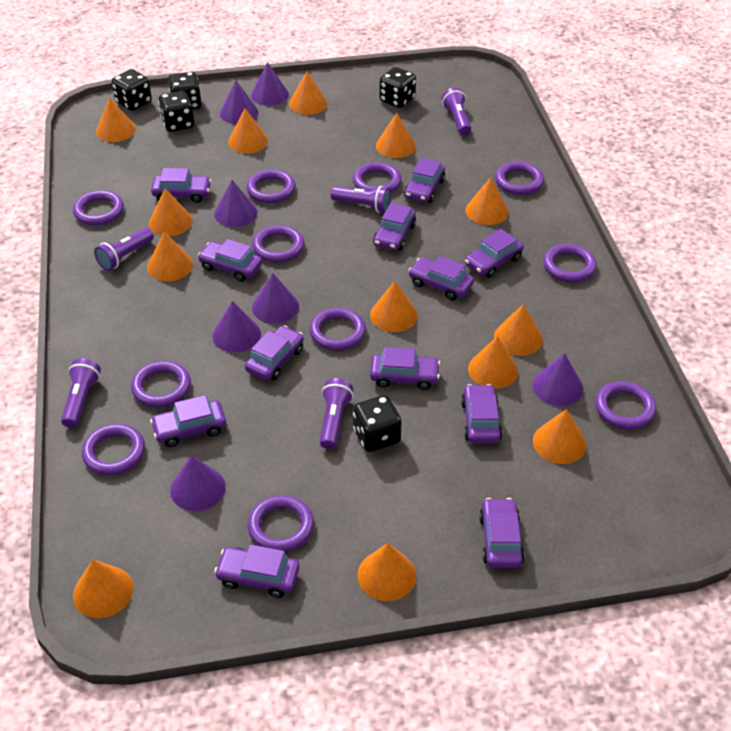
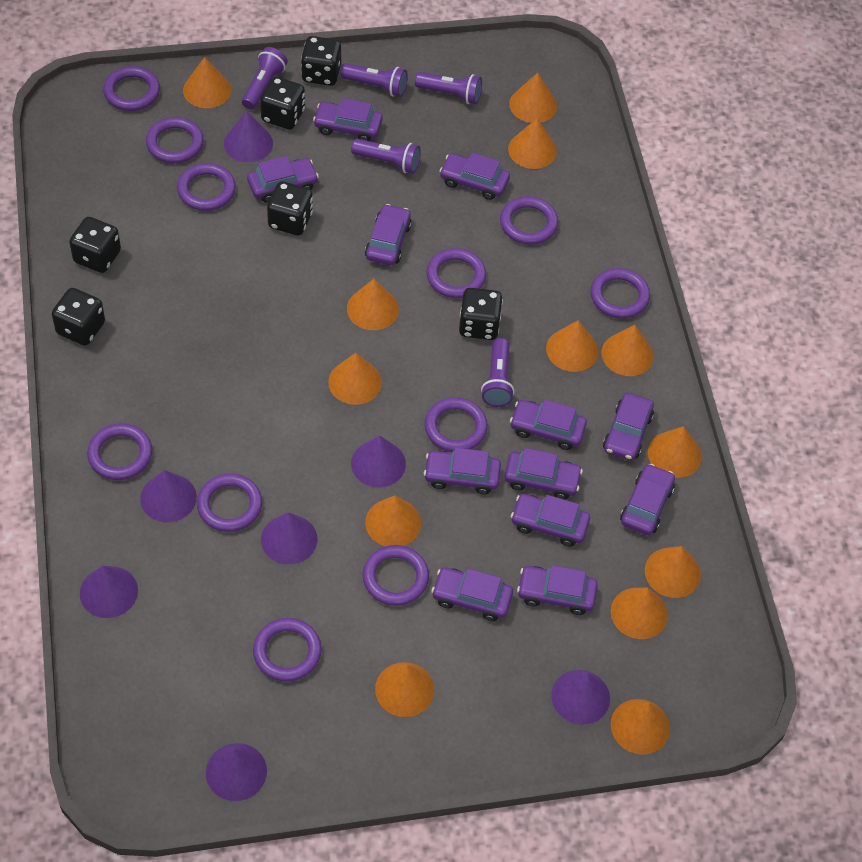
black dice: [112,69,152,111] [158,91,194,132] [168,72,202,109] [353,395,402,452] [379,67,416,108] = 5 -> [52,288,105,345] [69,217,121,273] [260,77,305,130] [267,182,313,235] [301,36,341,86] [459,288,503,340] = 6

